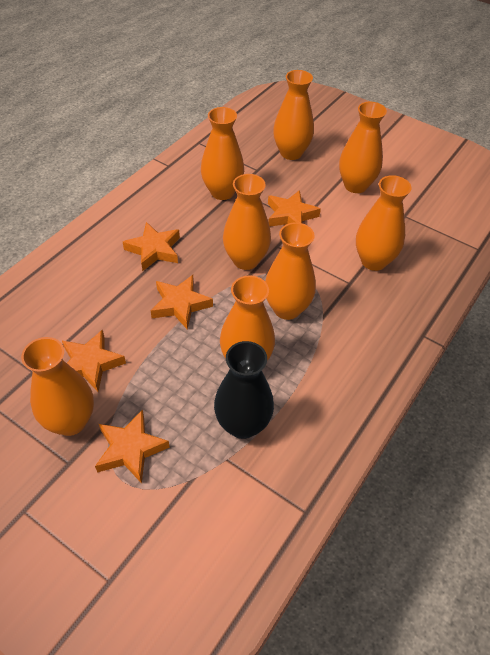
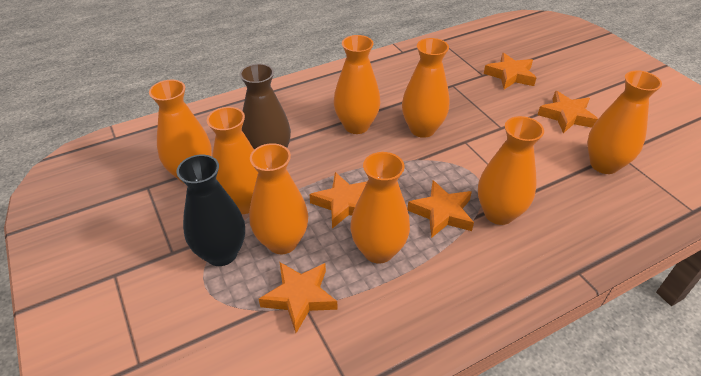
brown vase: none = 0 -> [240,63,291,149] = 1

